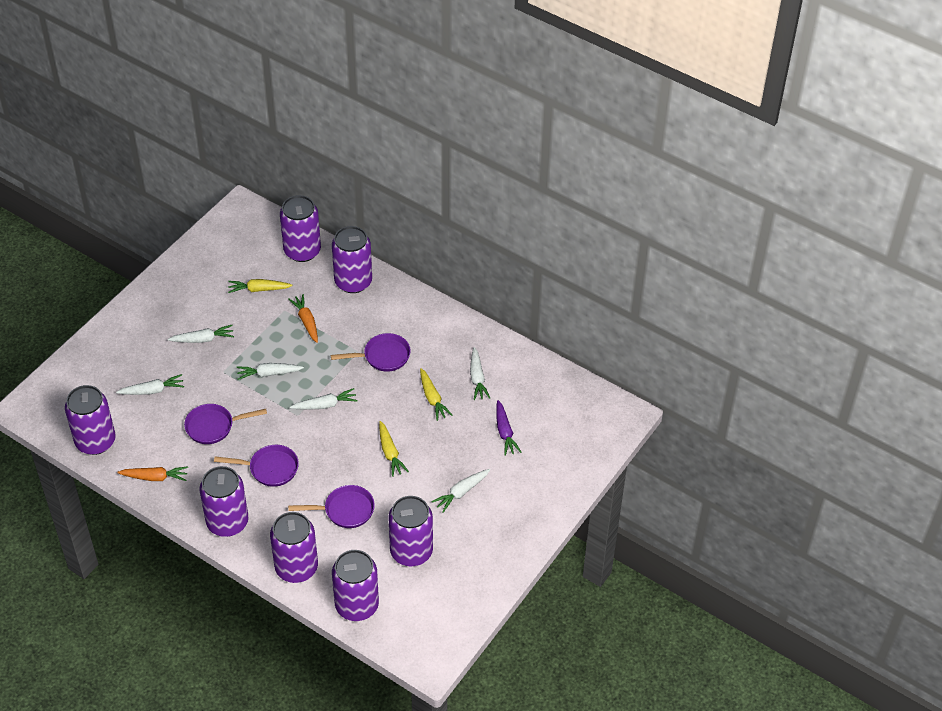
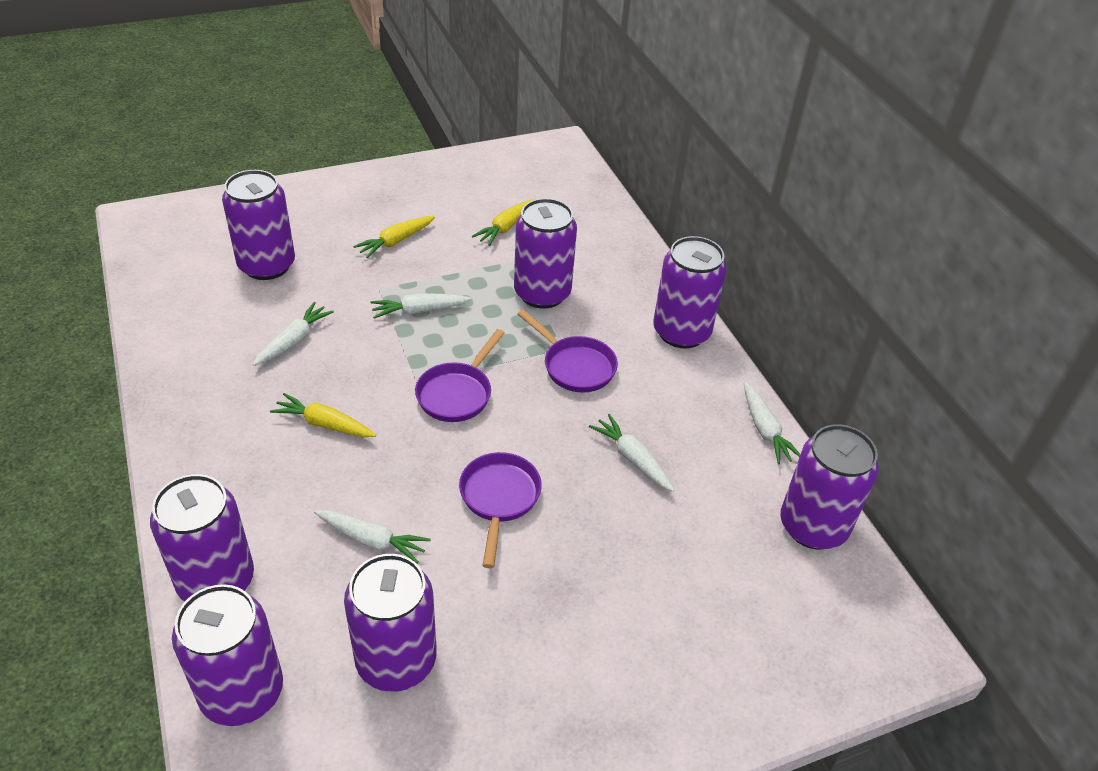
orange carrot: [117,466,188,481] [288,294,318,343] = 2 -> none = 0
purple carrot: [496,400,521,456] = 1 -> none = 0
purple pan: [184,404,267,444] [214,445,299,487] [288,485,375,528] [331,333,411,372] = 4 -> [415,329,505,422] [459,452,542,568] [517,309,618,393] = 3
white carrot: [116,374,184,395] [168,325,234,343] [237,363,304,380] [290,388,358,410] [431,469,490,513] [470,347,490,400] = 6 -> [253,302,334,366] [314,510,431,564] [371,293,471,319] [589,414,674,492] [744,382,800,464] = 5

